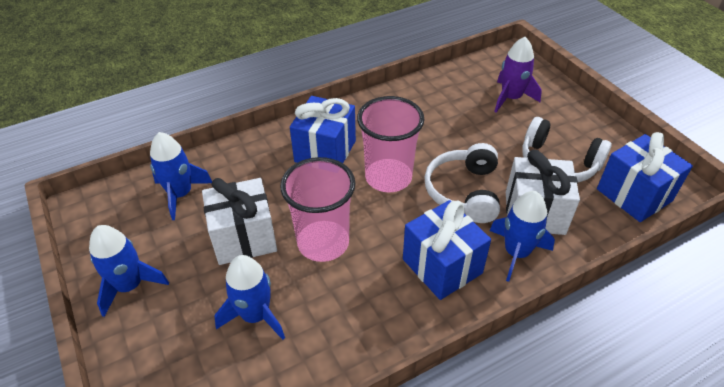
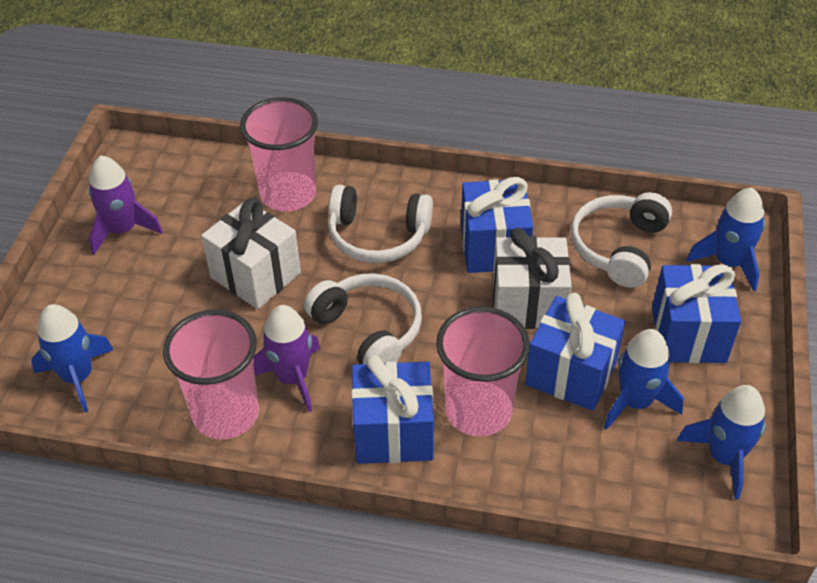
blue gift: [290,96,356,163] [403,200,491,300] [597,132,693,222] = 3 -> [351,355,434,464] [461,177,533,273] [525,293,626,411] [652,264,741,363] = 4
pink cup: [280,157,355,262] [357,96,425,192] = 2 -> [163,310,259,439] [240,97,318,212] [436,307,530,437] = 3
purple rocket: [494,37,542,113] = 1 -> [89,156,163,255] [254,305,321,412] = 2
white headphones: [424,143,500,223] [522,117,612,182] = 2 -> [304,273,422,364] [328,185,433,263] [571,192,672,288] = 3

